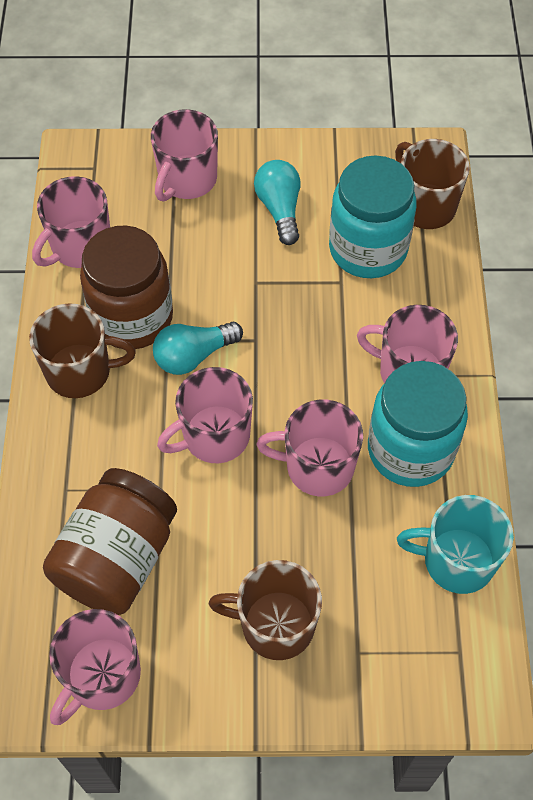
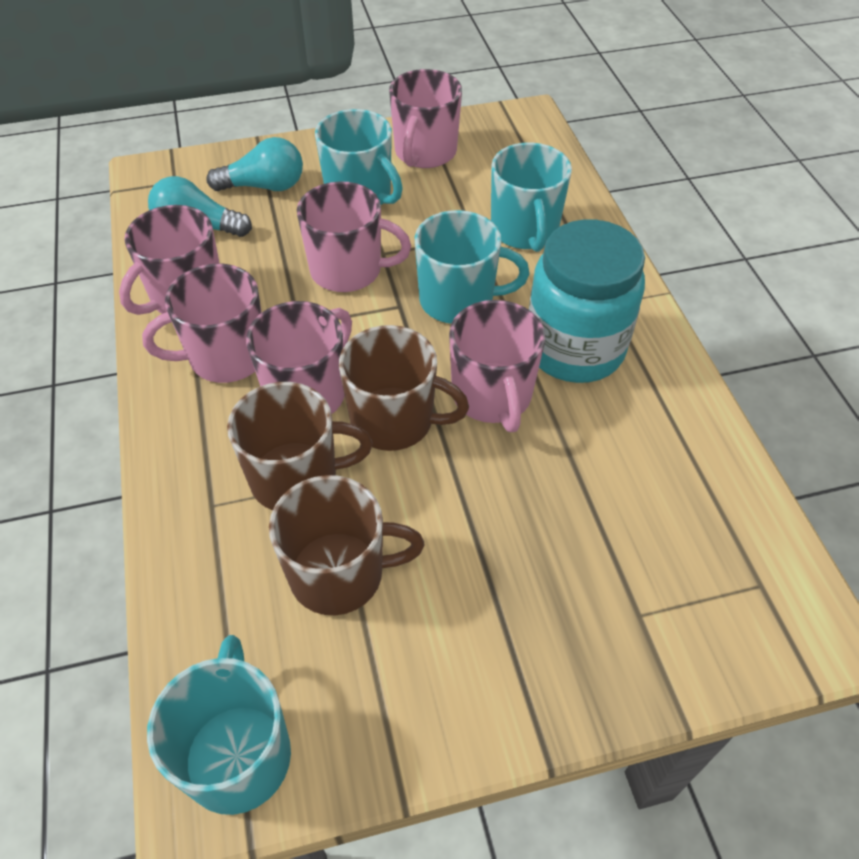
brown jar: [43,468,177,615] [80,225,173,349] = 2 -> none = 0
turquoise jar: [329,155,417,278] [368,361,468,487] = 2 -> [529,219,645,383] = 1
turquoise mug: [397,495,514,594] = 1 -> [147,635,291,815] [315,109,403,205] [415,210,529,324] [491,143,572,252] = 4

